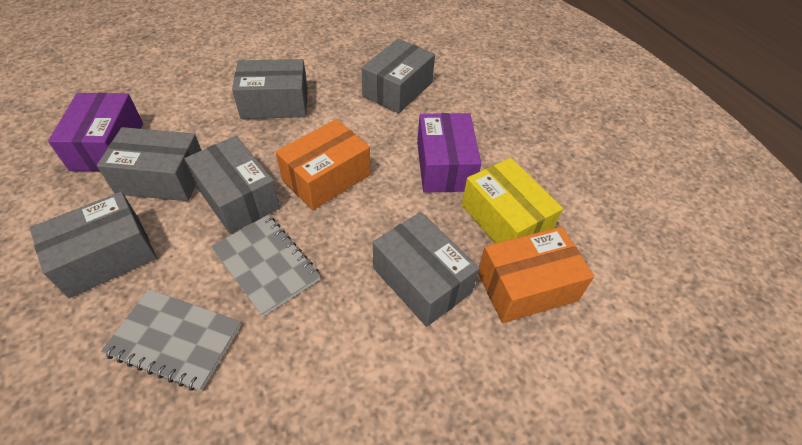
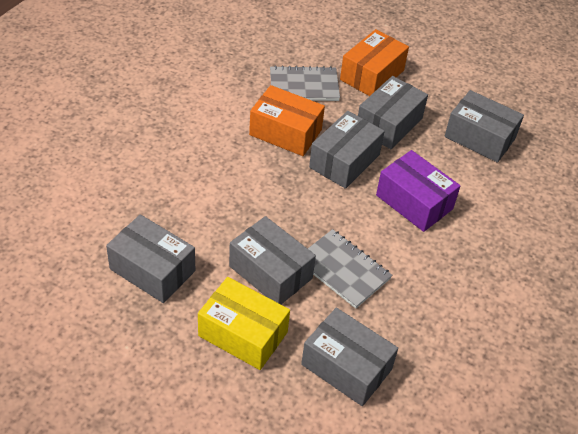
purple box: [48,93,143,171] [417,113,481,193] = 2 -> [376,150,460,232] = 1

